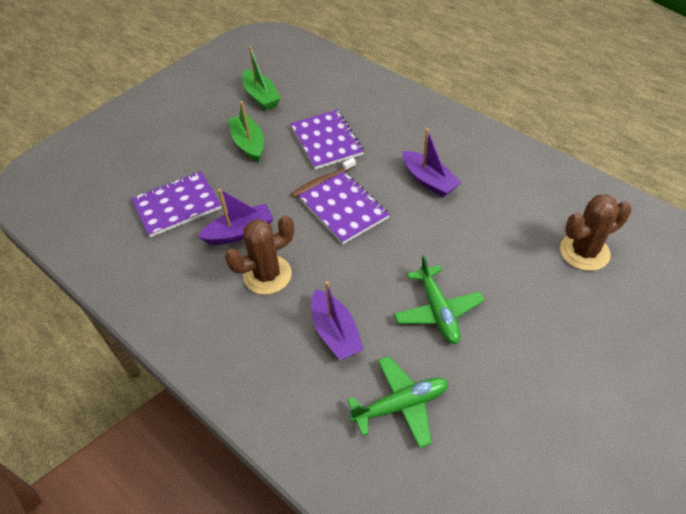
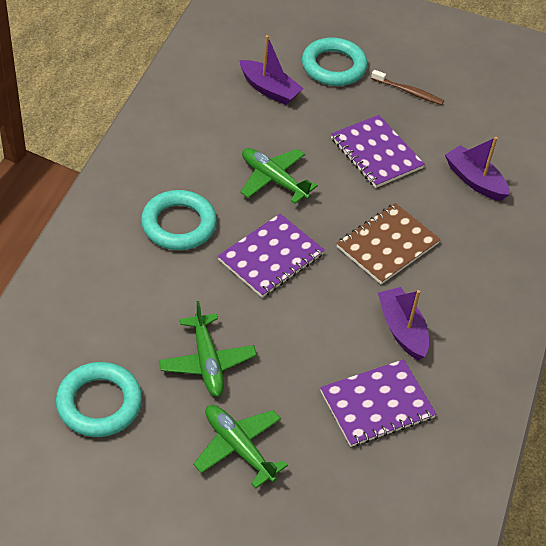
brown cactus: [225,215,294,295] [560,194,632,271] = 2 -> none = 0
brown notebook: none = 0 -> [336,203,441,284] = 1
green boat: [228,101,264,162] [242,46,281,110] = 2 -> none = 0
green plane: [347,356,449,449] [394,255,485,344] = 2 -> [159,301,257,397] [193,405,288,489] [240,148,318,204] = 3
turquoise ring: none = 0 -> [56,362,142,437] [141,190,217,250] [302,37,367,86] = 3

